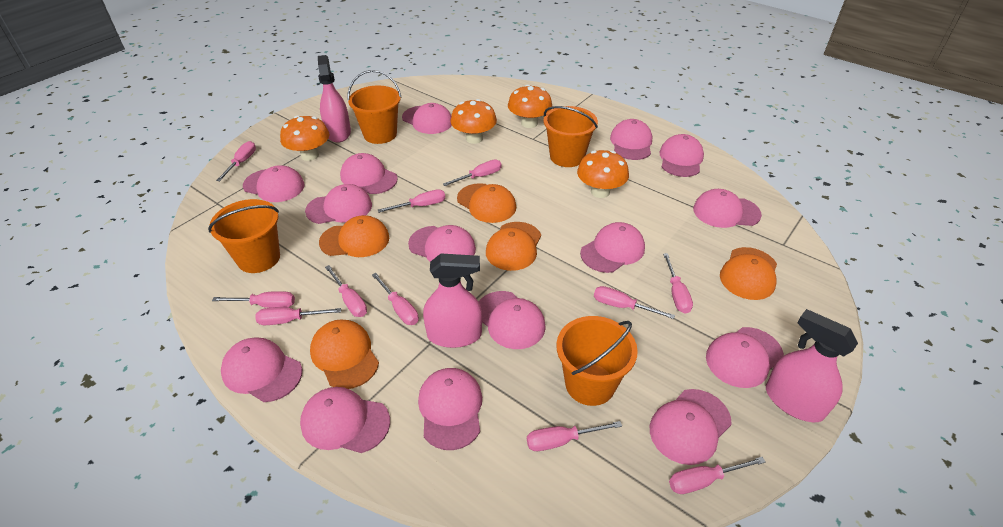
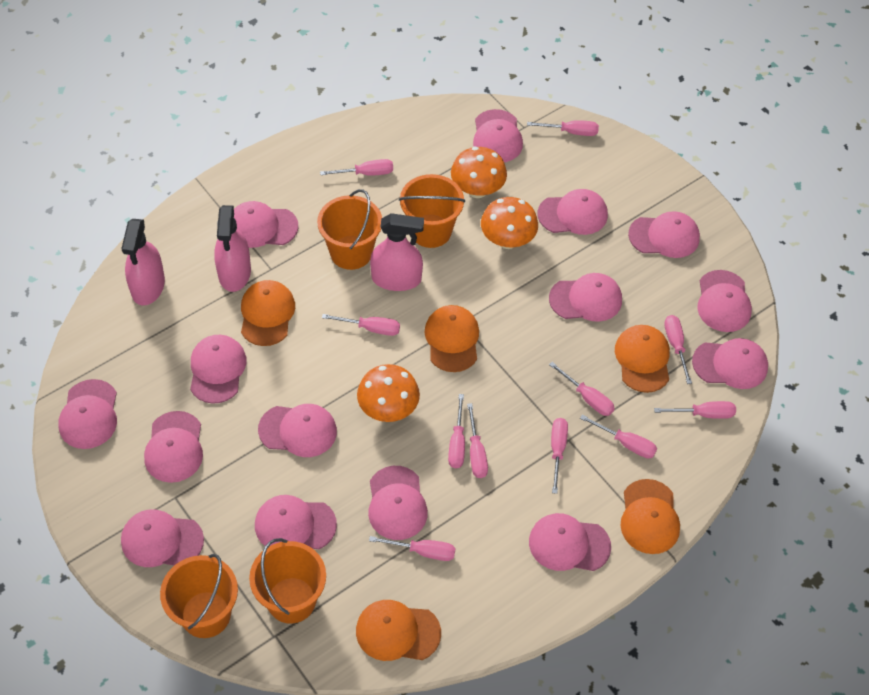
orange mushroom: [280,116,329,161] [451,99,497,144] [508,84,552,128] [577,150,629,198] = 4 -> [357,364,420,422] [451,147,507,198] [481,197,538,249] = 3

